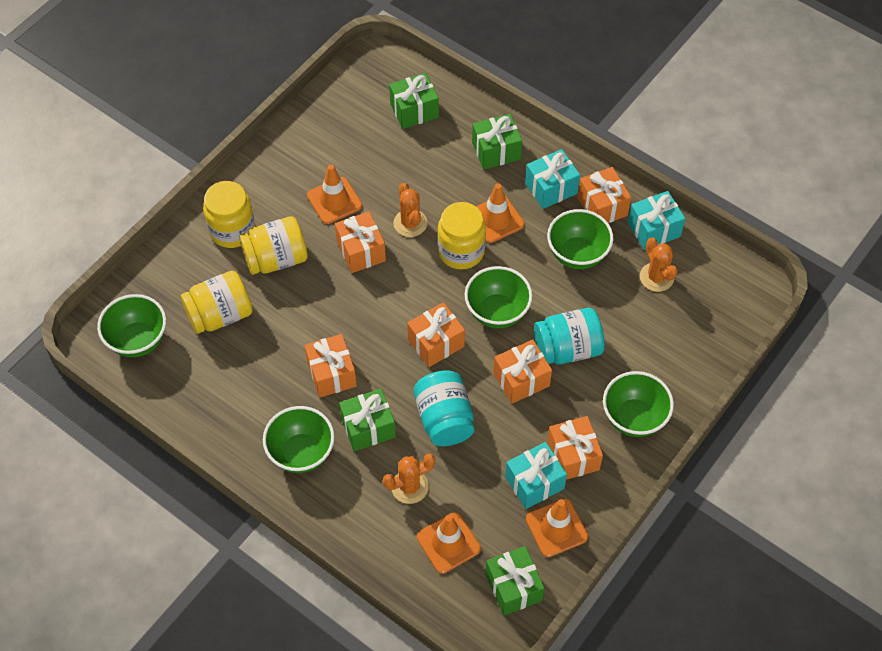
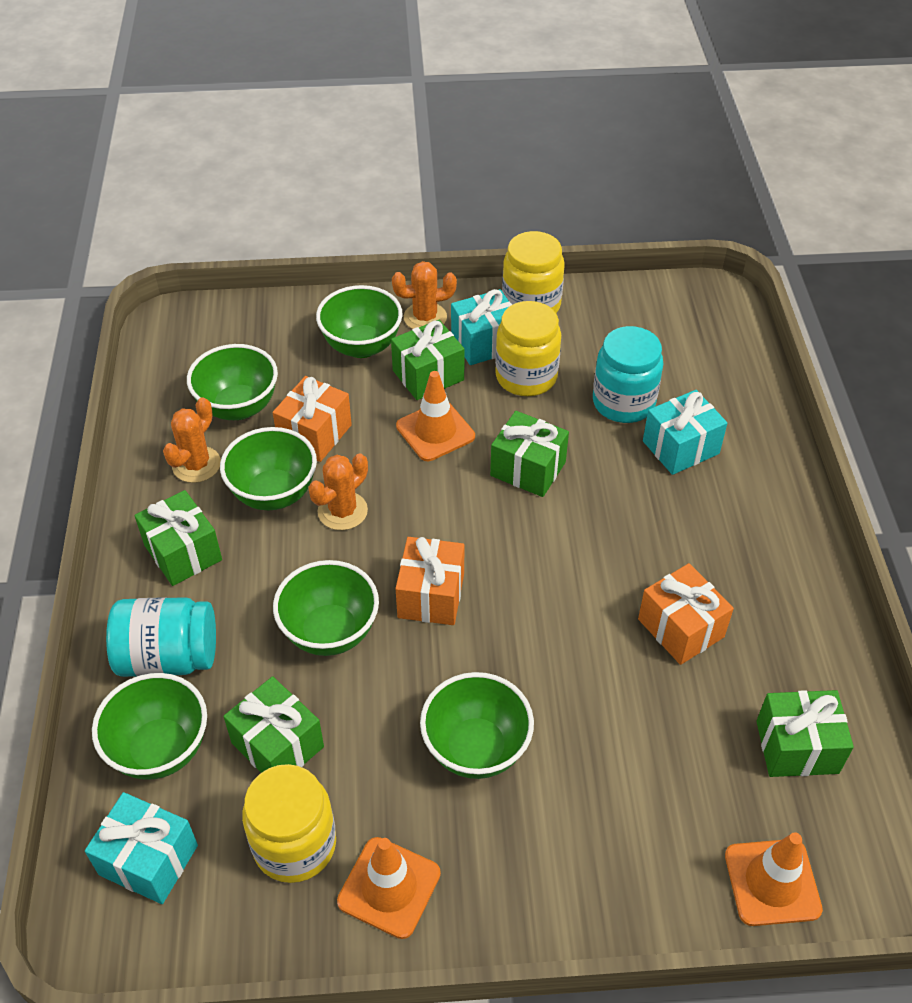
green bowl: [97,294,166,357] [263,406,335,473] [465,266,532,328] [547,209,613,269] [603,371,674,437] = 5 -> [92,673,207,780] [187,344,278,420] [220,427,317,510] [273,560,379,656] [316,285,403,358] [420,672,534,779] = 6
green gift: [339,389,396,451] [389,73,439,129] [472,114,522,170] [485,546,544,616] = 4 -> [134,490,222,586] [223,676,324,773] [391,320,465,400] [490,411,569,497] [756,690,854,777] = 5
orange gift: [304,334,357,398] [335,211,386,273] [407,302,465,367] [493,340,552,404] [547,416,603,480] [577,167,631,223] = 6 -> [273,376,352,462] [395,537,464,625] [638,563,734,665] = 3
orange traffic cone: [307,164,362,224] [417,512,481,574] [476,183,524,243] [526,499,588,557] = 4 -> [337,837,441,939] [396,371,475,461] [725,832,823,926] = 3
yellow jar: [180,271,253,334] [203,181,255,248] [239,216,308,275] [437,202,486,269] = 4 -> [242,764,336,883] [495,301,561,396] [502,231,564,313] = 3

